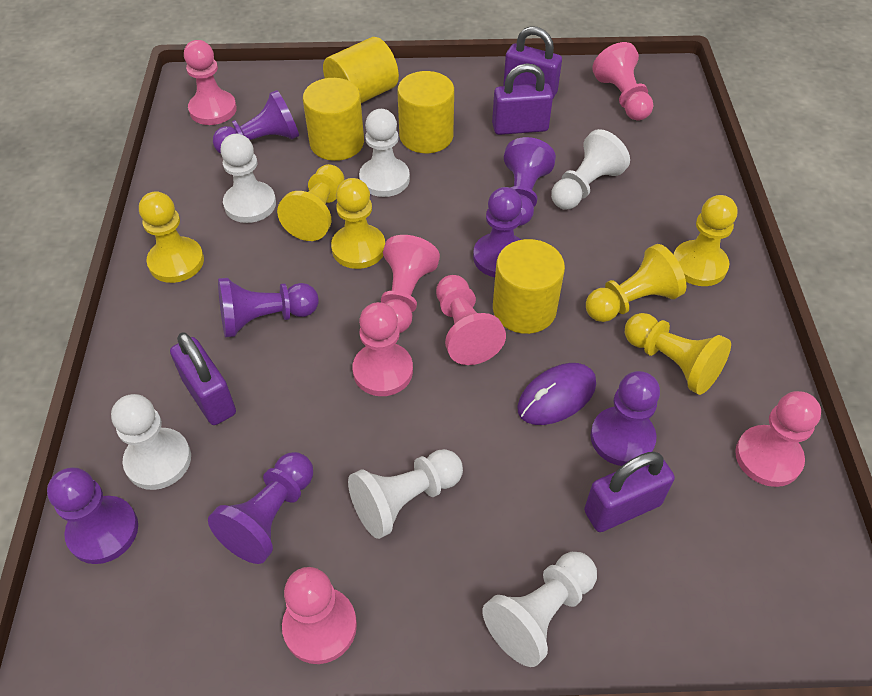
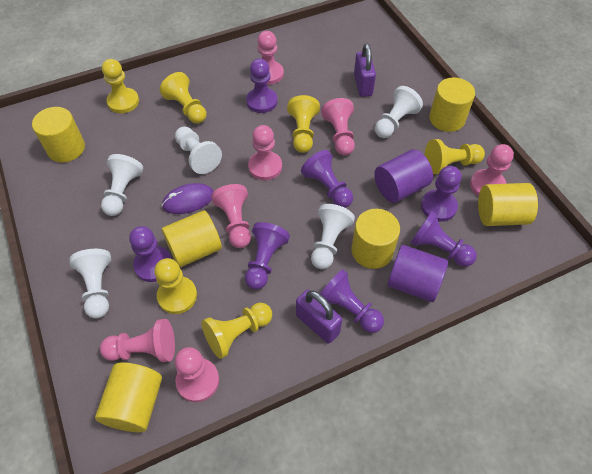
purple cylinder: none = 0 -> [374,149,433,203] [387,245,448,302] = 2
purple padlock: [170,332,236,425] [492,63,553,135] [503,26,562,98] [584,452,675,532] = 4 -> [296,289,342,344] [354,44,376,97] = 2
white pawn: [111,394,191,490] [220,134,276,223] [348,449,463,539] [359,109,410,197] [483,552,597,667] [551,129,630,210] = 6 -> [69,249,111,319] [101,154,143,216] [175,126,222,174] [311,204,355,269] [375,86,423,138] = 5
yellow cylinder: [303,78,364,161] [323,37,399,103] [397,71,454,153] [493,239,565,334] = 4 -> [32,107,85,163] [95,363,162,432] [162,210,222,267] [351,209,400,269] [429,77,475,132] [478,183,538,226] = 6

